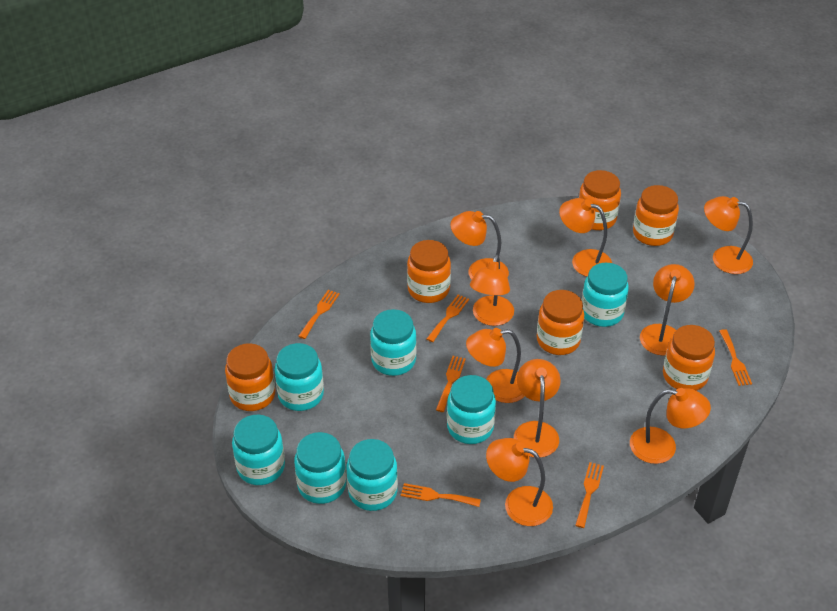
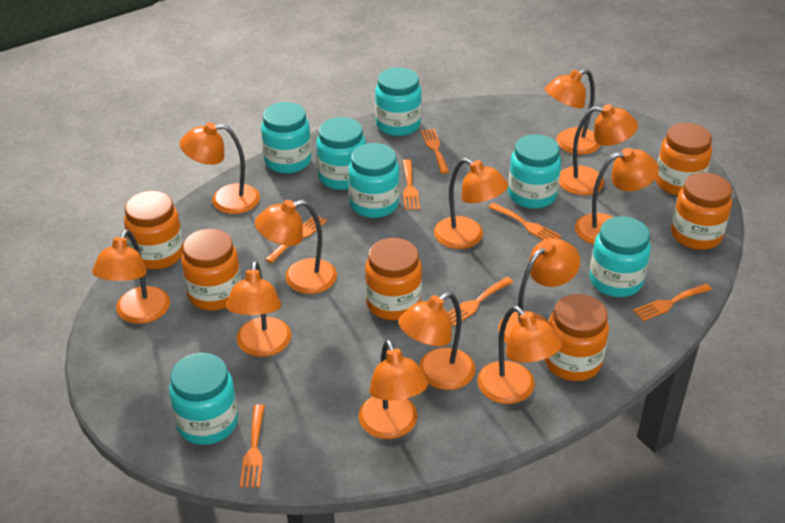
orange fork: [298,290,340,339] [401,483,481,507] [427,294,469,342] [436,356,466,412] [575,462,604,528] [719,329,752,386] = 6 -> [240,404,265,488] [265,216,327,263] [403,159,420,210] [421,129,449,174] [448,277,513,326] [488,203,561,240] [633,284,712,321] = 7
orange lamp: [450,211,509,280] [466,328,524,403] [470,255,514,326] [486,438,553,526] [514,359,561,458] [559,198,612,277] [630,388,711,464] [640,264,695,356] [704,196,753,274] = 9 -> [92,229,170,324] [180,122,260,214] [226,261,291,357] [255,200,337,294] [358,340,428,439] [399,292,475,390] [434,158,508,249] [478,306,562,404] [498,238,580,344] [545,69,600,155] [559,104,638,195] [575,148,659,244] = 12

